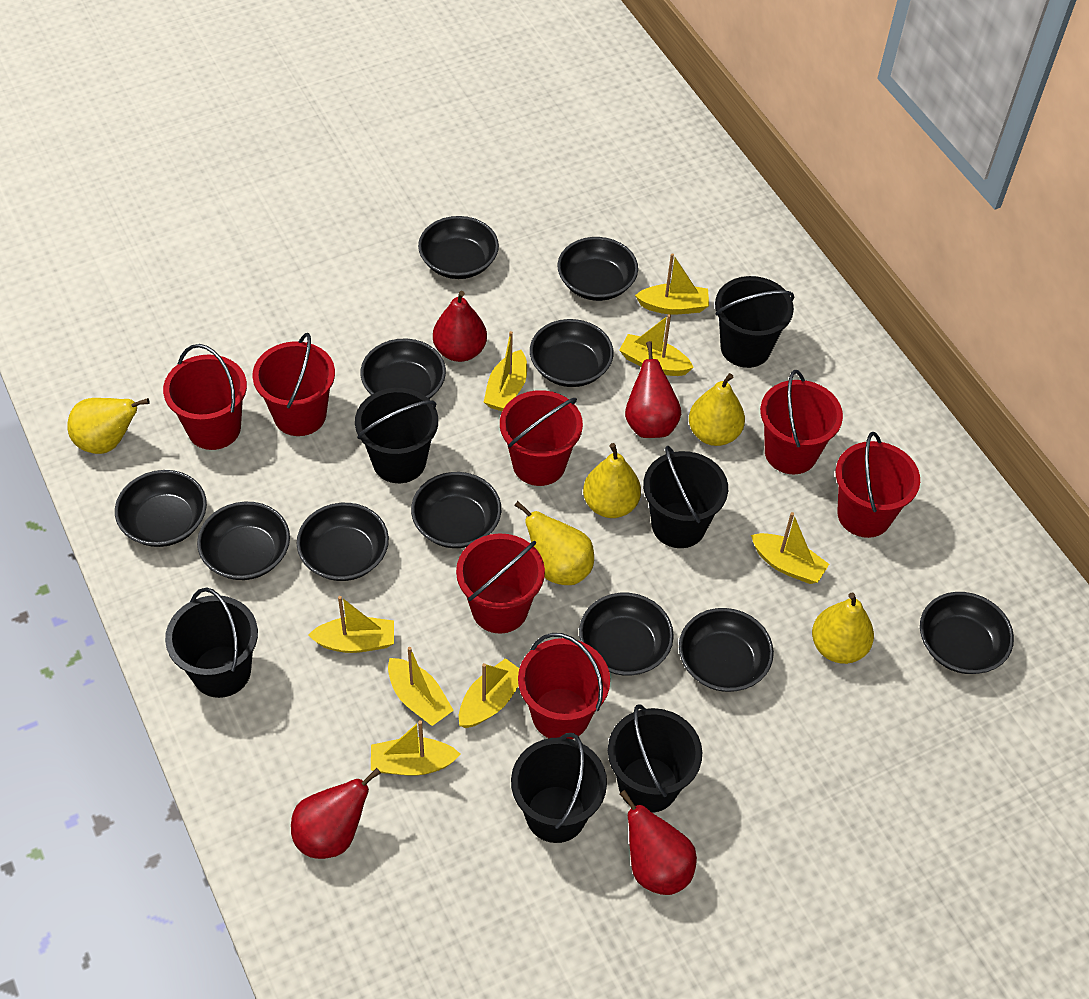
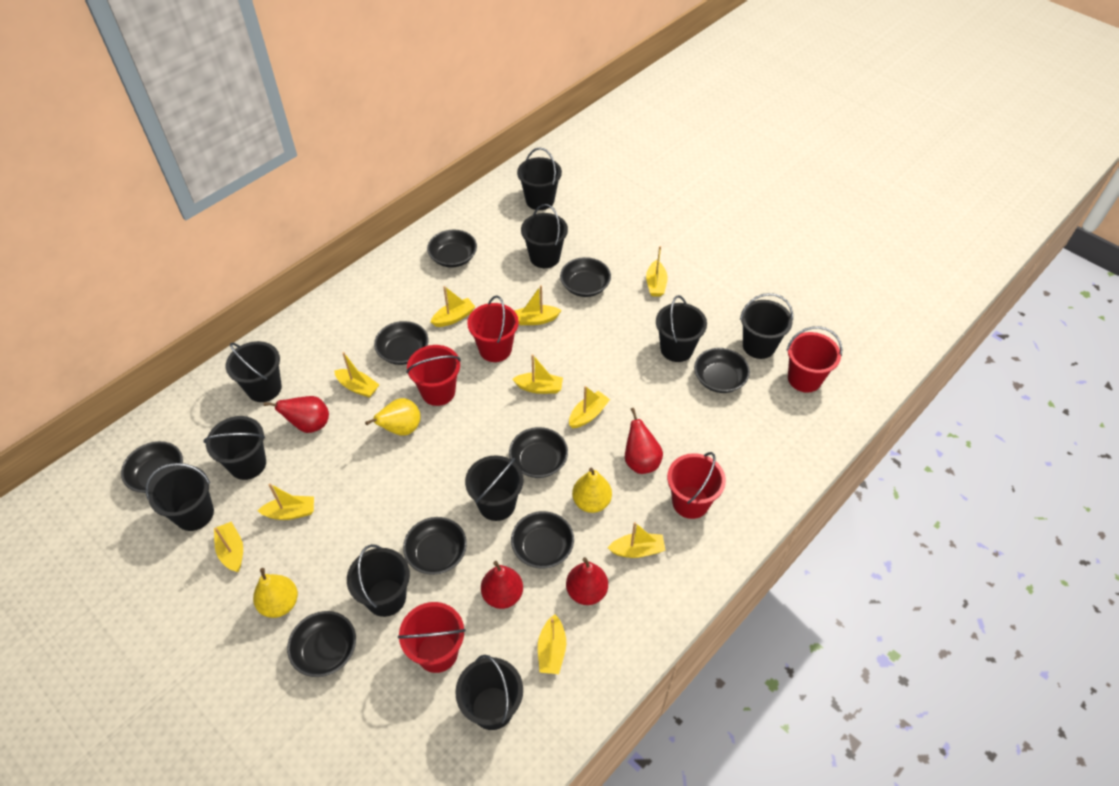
black bowl: [115,470,207,547] [197,502,290,580] [297,503,389,581] [361,338,446,399] [411,472,501,548] [418,216,499,279] [530,319,614,387] [558,237,638,301] [579,593,674,676] [679,608,774,692] [920,592,1014,674] = 11 -> [121,441,183,493] [287,611,356,677] [374,321,429,365] [403,517,467,575] [427,230,477,268] [509,427,568,478] [511,511,574,568] [560,257,611,297] [694,348,750,393] = 9
black bucket: [165,587,258,698] [355,388,438,483] [511,733,607,843] [608,704,702,813] [643,446,728,548] [715,276,795,368] = 6 -> [146,463,214,531] [204,416,266,480] [226,341,282,402] [347,544,410,617] [455,655,523,730] [465,455,524,521] [517,147,562,210] [521,204,568,268] [656,295,707,362] [740,293,793,359] = 10
red bucket: [163,344,247,450] [252,333,335,436] [456,533,545,634] [500,390,583,486] [518,633,610,739] [760,370,843,474] [836,432,920,538] = 7 -> [398,602,466,673] [406,345,461,406] [467,295,519,362] [667,452,726,519] [786,326,842,393] = 5
yellow boat: [308,596,394,653] [371,720,461,776] [388,647,454,726] [459,658,519,728] [484,331,527,411] [619,314,694,376] [635,253,709,314] [751,512,829,584] = 8 -> [214,522,243,572] [258,484,314,520] [334,352,379,398] [431,286,475,327] [512,354,563,394] [514,285,562,325] [538,614,566,674] [569,386,610,428] [608,522,666,558] [646,246,668,297] = 10
yellow pear: [68,398,150,454] [514,501,594,585] [583,443,641,518] [689,373,745,446] [812,593,874,664] = 5 -> [253,568,298,618] [365,398,421,436] [572,468,612,513] = 3

